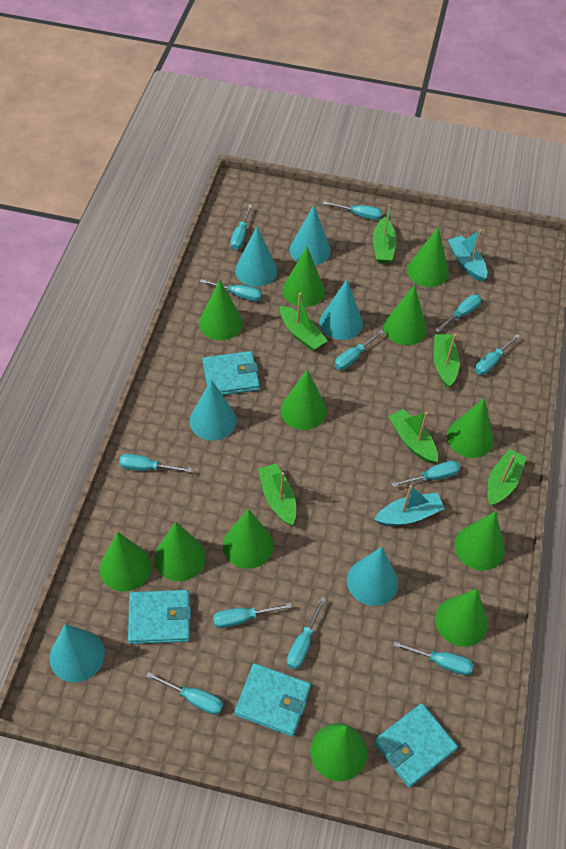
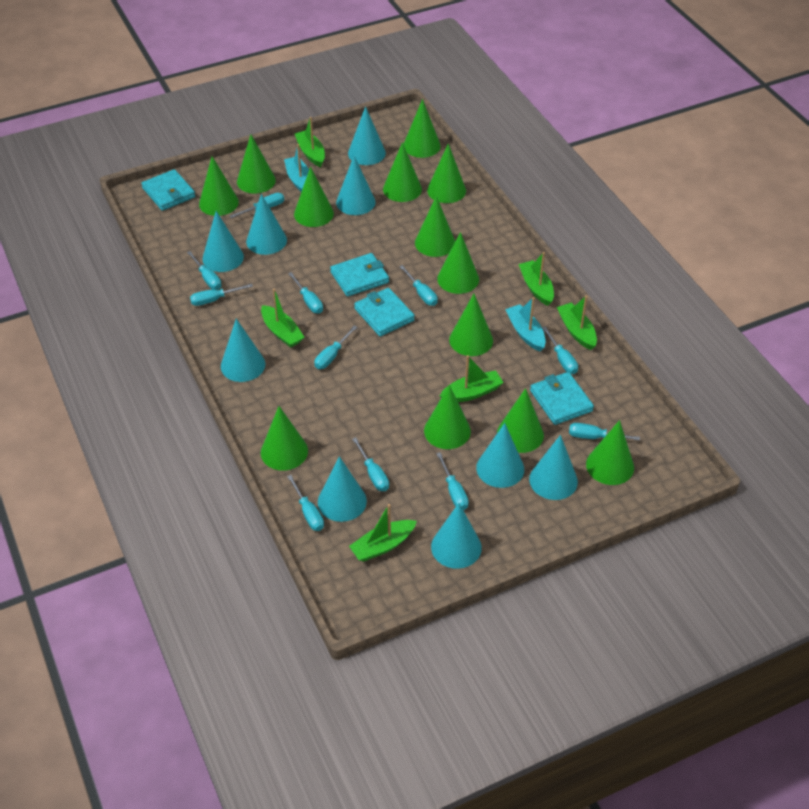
green cone: [100,532,152,592] [154,522,206,581] [199,279,243,340] [223,509,274,569] [281,369,327,430] [282,247,325,307] [310,723,367,781] [384,285,427,345] [407,227,449,287] [435,589,488,647] [447,398,494,458] [454,511,505,570] = 12 -> [199,156,239,216] [237,135,276,193] [261,406,308,470] [294,167,334,227] [383,142,422,202] [404,99,441,158] [415,196,455,257] [424,385,471,449] [427,144,466,203] [437,232,479,294] [449,294,493,356] [497,388,544,453] [586,420,634,485] = 13
turquoise cone: [50,624,105,682] [190,380,237,441] [235,226,277,287] [290,205,331,265] [320,279,363,340] [347,547,398,606] = 6 -> [202,211,244,272] [221,319,265,382] [246,194,287,255] [318,456,367,522] [336,156,376,215] [348,106,386,165] [431,503,482,569] [476,423,524,488] [529,435,578,500] = 9
turquoise screwdriver: [119,454,192,472] [146,672,223,715] [200,279,262,301] [213,603,292,628] [230,204,252,250] [287,597,326,669] [323,201,382,220] [334,330,384,370] [391,461,460,487] [393,641,473,675] [435,295,481,332] [475,334,520,375] = 12 -> [187,251,222,290] [190,284,253,306] [230,193,284,218] [287,475,324,531] [288,272,323,313] [314,326,357,369] [352,437,389,491] [399,265,438,306] [436,452,469,510] [542,326,578,374] [569,423,640,441] = 11

